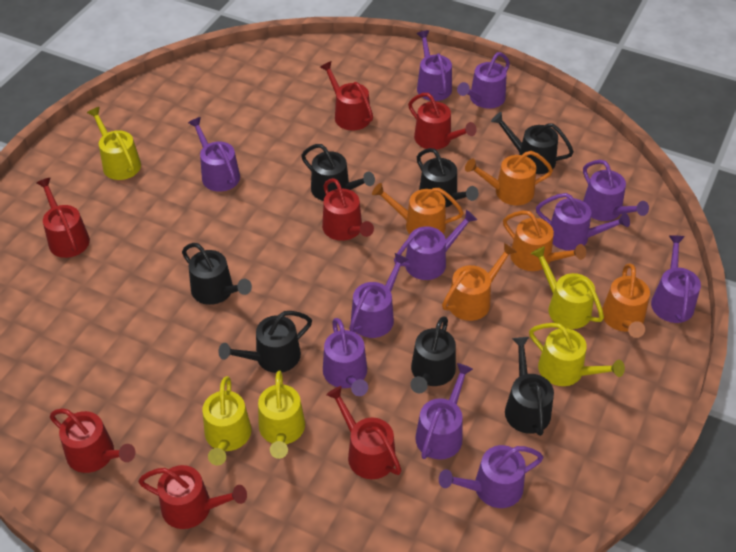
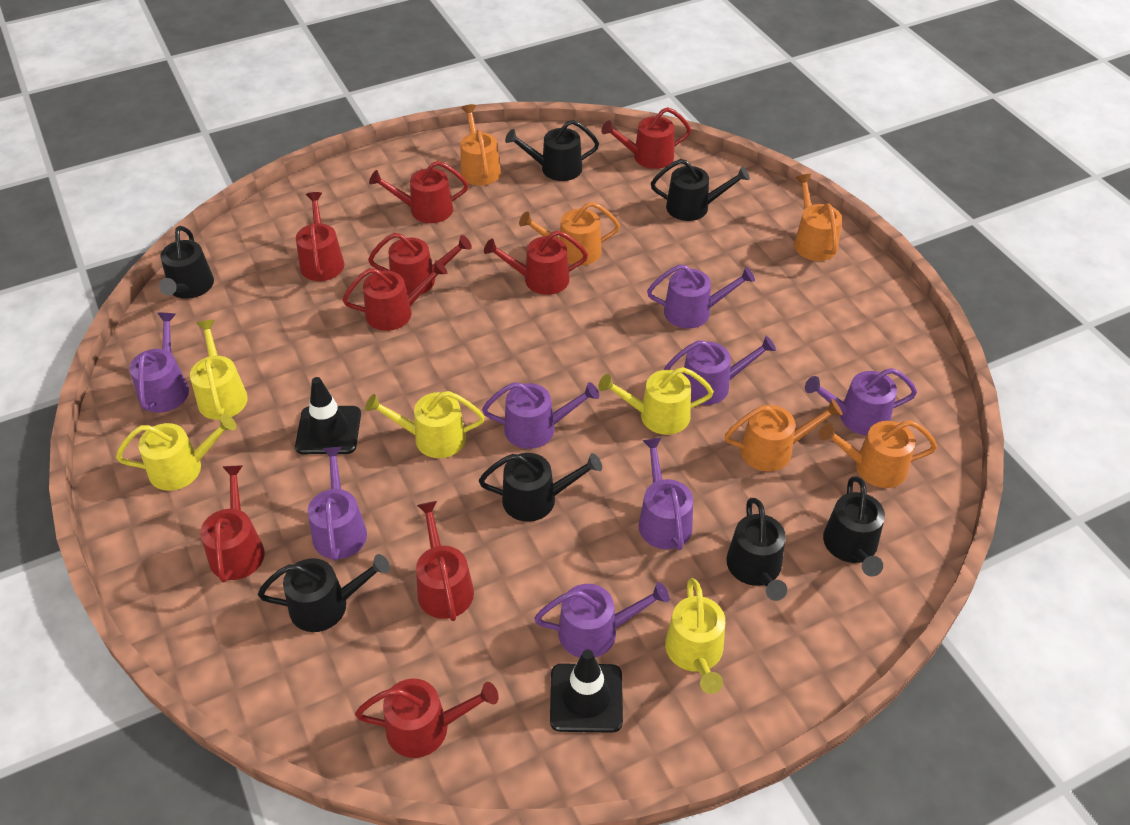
black traffic cone: none = 0 -> [295,377,361,454] [550,649,623,733] = 2
purple watering can: [188,117,240,192] [323,318,368,396] [349,253,409,338] [394,210,477,280] [415,363,473,460] [417,30,452,101] [439,445,543,508] [457,52,510,109] [536,193,630,251] [583,160,649,221] [651,235,701,323] = 11 -> [129,313,189,413] [308,447,367,561] [482,382,599,449] [534,582,669,658] [639,438,693,550] [647,264,755,329] [664,336,776,405] [805,368,917,436] = 8
red watering can: [36,178,90,258] [50,408,136,473] [138,465,247,529] [320,61,373,131] [322,178,374,241] [326,386,402,479] [408,93,477,150] = 7 -> [200,465,264,582] [296,192,344,281] [343,260,447,331] [355,679,499,758] [368,233,472,295] [369,161,469,223] [416,501,474,621] [484,230,588,295] [601,107,691,169] = 9

